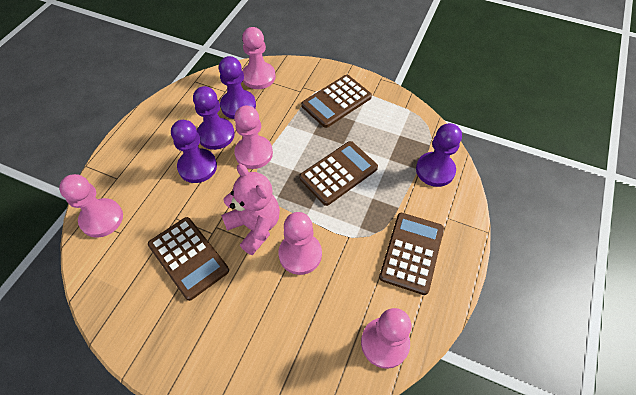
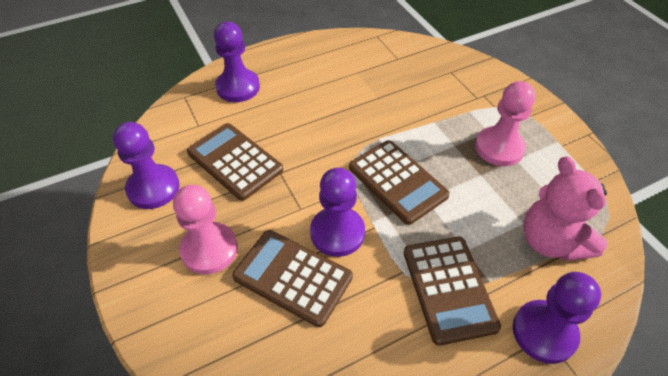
pink pawn: [59,174,123,238] [234,105,273,169] [242,27,276,89] [279,212,322,275] [361,308,411,369] = 5 -> [173,185,238,274] [475,81,535,166] = 2

